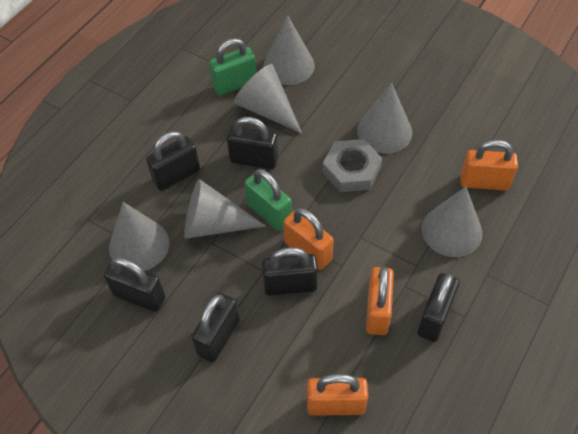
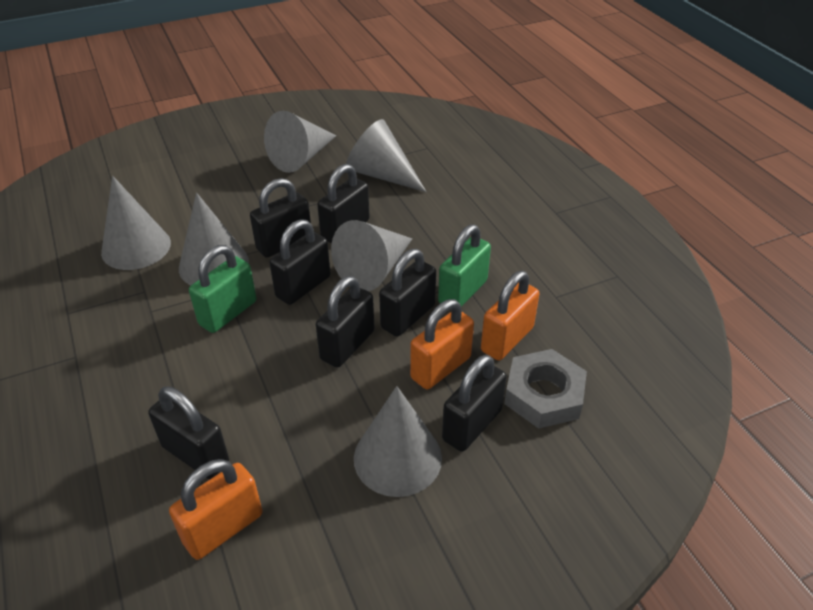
black padlock: [104,258,166,312] [146,131,200,191] [192,293,239,362] [227,117,278,169] [262,247,318,296] [417,273,460,342] = 6 -> [148,387,229,479] [250,178,311,258] [269,219,330,305] [316,276,375,368] [317,164,370,244] [379,249,436,337] [442,355,507,452] = 7
orange padlock: [283,208,334,270] [307,374,368,416] [366,266,394,335] [460,140,518,191] = 4 -> [169,459,263,560] [410,299,474,390] [481,271,540,361] = 3

